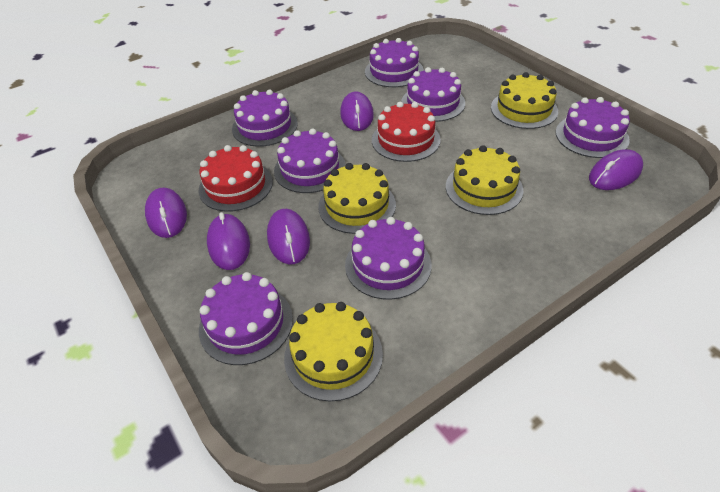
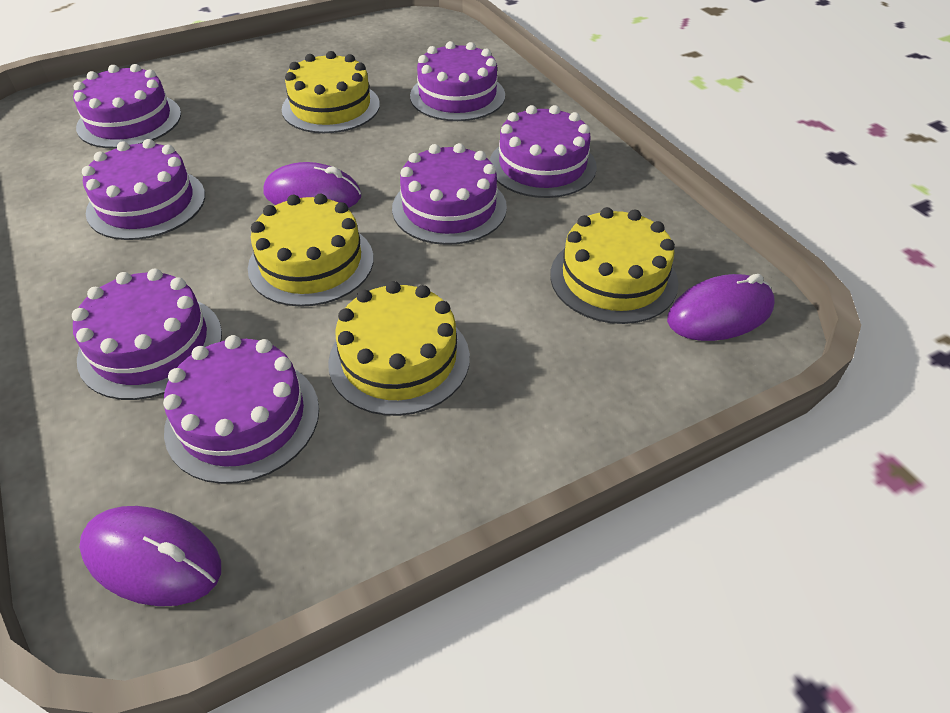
purple mouse: [145,188,187,238] [207,212,250,270] [267,209,310,265] [340,92,374,131] [589,149,643,190] = 5 -> [79,506,221,606] [264,162,361,208] [667,274,775,341] = 3
red cake: [199,145,273,212] [372,102,441,162] = 2 -> none = 0

